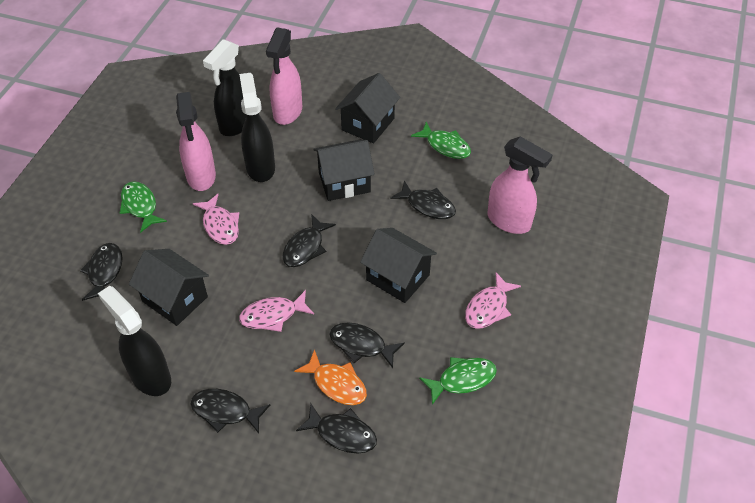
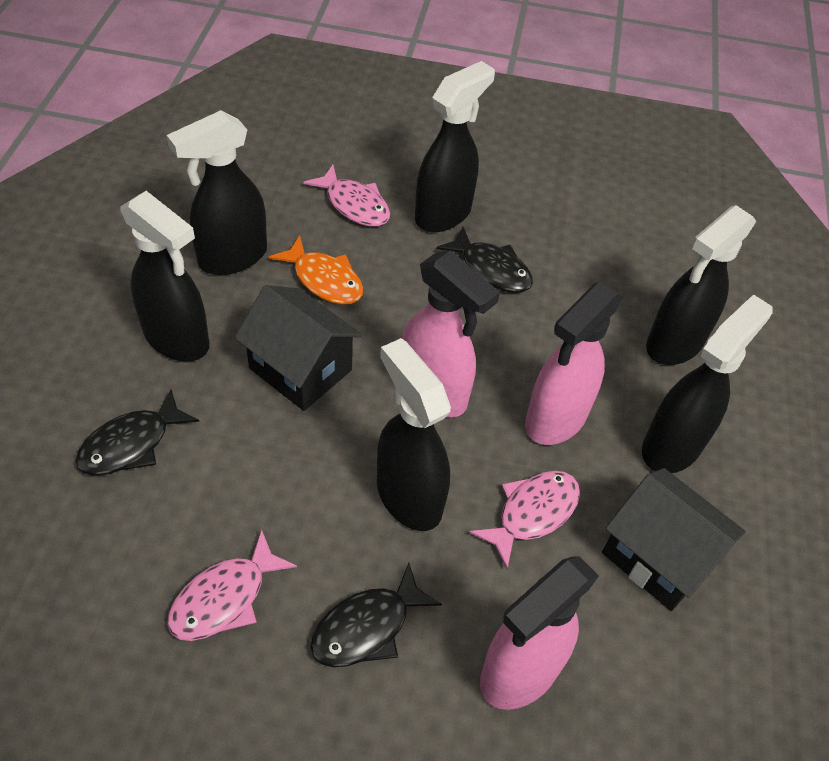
black fish: [80,243,122,301] [190,389,271,434] [283,214,336,267] [296,404,377,454] [329,322,405,368] [390,181,456,219] = 6 -> [75,389,199,475] [310,563,442,667] [436,227,533,293] = 3
black house: [129,249,209,326] [313,139,375,201] [335,73,400,144] [360,228,437,303] = 4 -> [235,285,362,411] [602,468,746,611] = 2
black spray bottle: [98,286,171,396] [203,39,246,136] [239,73,275,182] = 3 -> [121,191,209,361] [167,110,267,275] [377,338,451,531] [415,61,495,232] [642,294,773,473] [646,205,756,365] = 6
green fish: [120,181,167,233] [411,122,471,159] [419,357,497,405] = 3 -> none = 0

